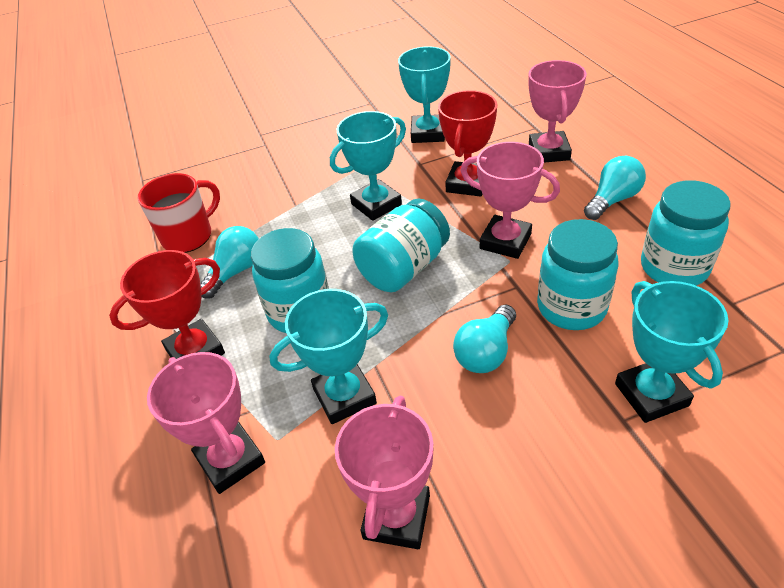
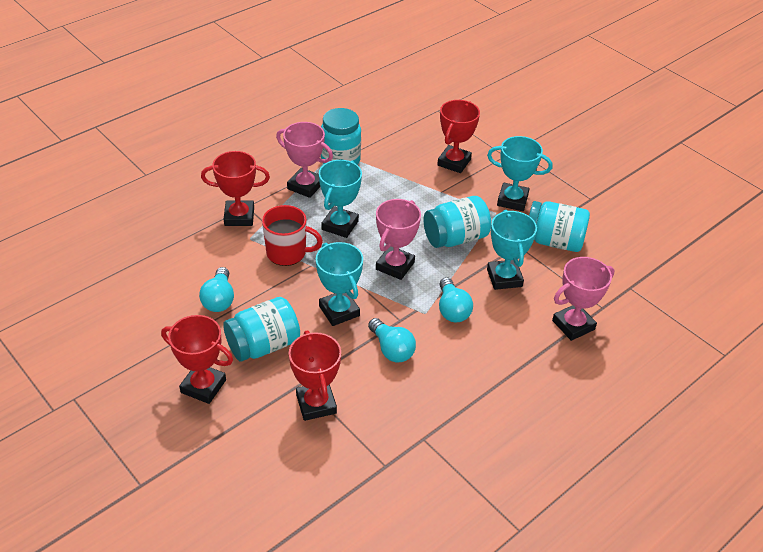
pink trophy: [147,352,265,494] [335,396,433,549] [461,142,560,259] [528,60,587,163] = 4 -> [276,122,333,198] [376,199,421,280] [552,257,615,341] = 3
red trophy: [109,250,225,359] [438,90,497,197] = 2 -> [161,315,233,404] [201,151,270,226] [289,330,341,421] [437,100,480,173] = 4

